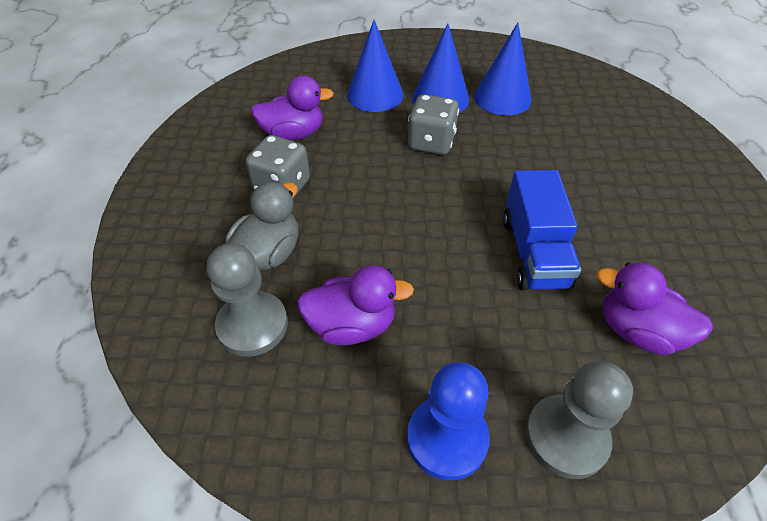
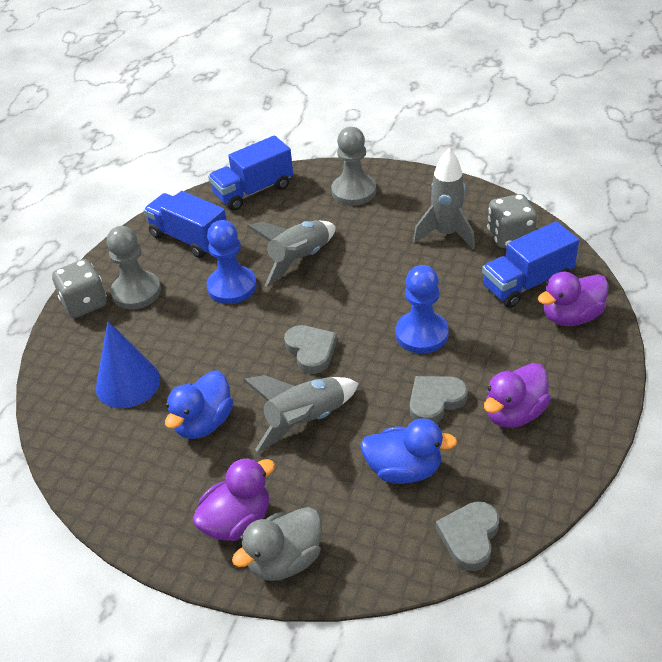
blue cone: [347,20,403,112] [412,23,469,113] [474,23,531,115] = 3 -> [96,321,160,408] = 1
blue duck: none = 0 -> [165,370,233,439] [360,418,457,484] = 2
blue pawn: [407,362,490,480] = 1 -> [207,220,257,304] [395,265,449,353] = 2
blue truck: [503,170,581,290] = 1 -> [144,191,227,258] [208,135,293,211] [482,221,579,308] = 3
grey heart: none = 0 -> [284,325,337,374] [410,376,468,423] [436,501,499,571] = 3
grey rocket: none = 0 -> [243,375,359,452] [247,220,336,287] [413,149,475,249] = 3

